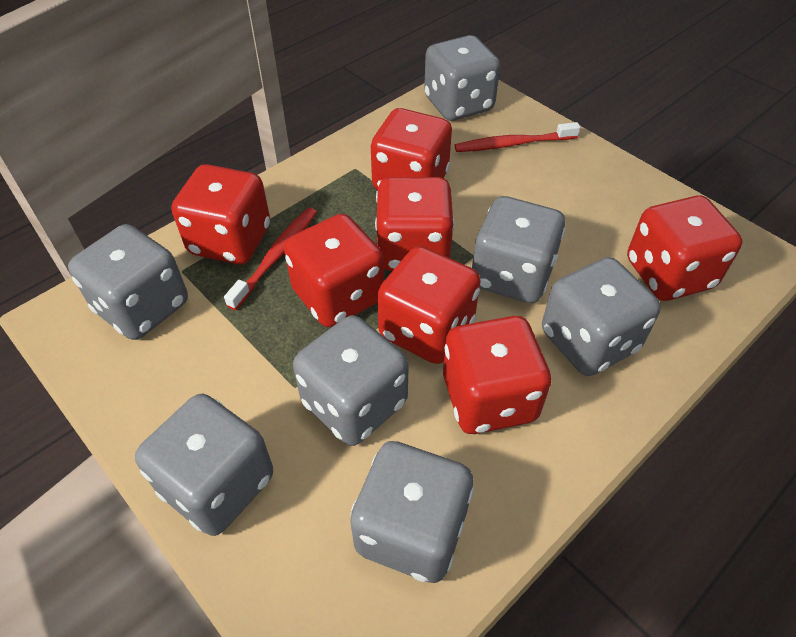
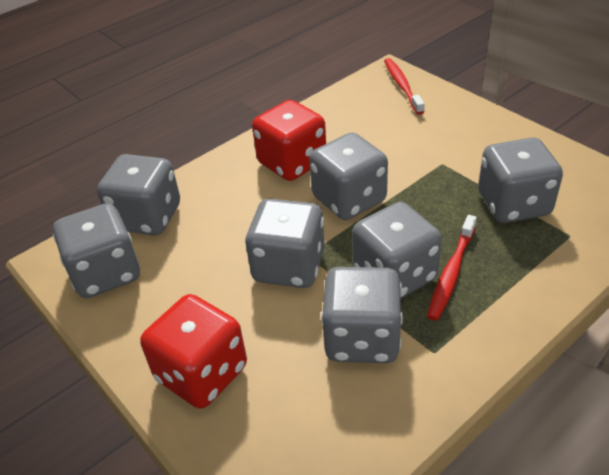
red dice: [172,164,270,264] [284,214,384,327] [371,108,452,190] [375,177,454,271] [377,246,481,364] [443,316,551,434] [627,196,743,301] = 7 -> [140,294,247,409] [252,100,326,181] = 2

